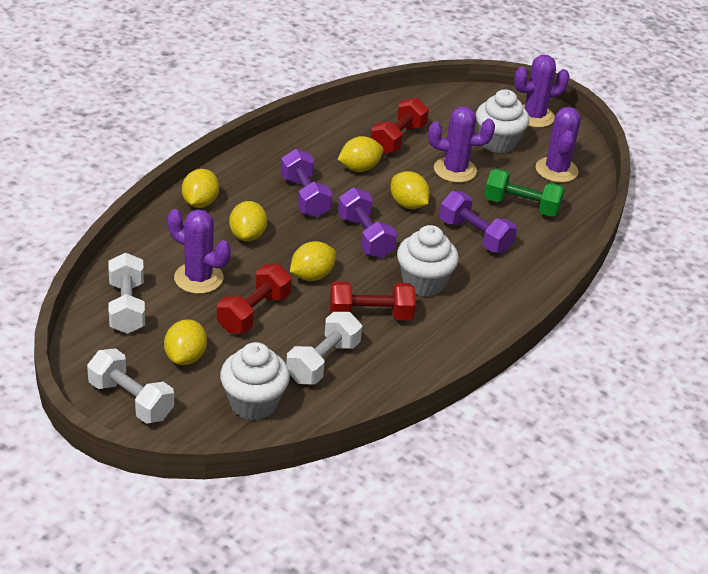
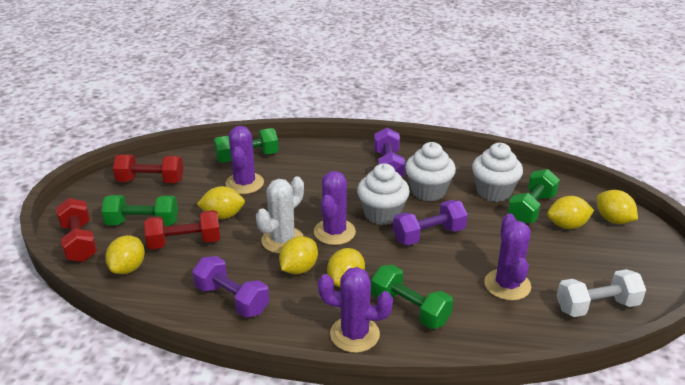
green dumbbell: [484,169,565,217] = 1 -> [101,195,178,226] [214,128,279,163] [371,265,453,329] [507,169,560,224] = 4
white cactus: none = 0 -> [256,176,304,254] = 1
white dumbbell: [87,348,174,424] [108,253,145,334] [286,312,362,385] = 3 -> [557,269,646,317] = 1

